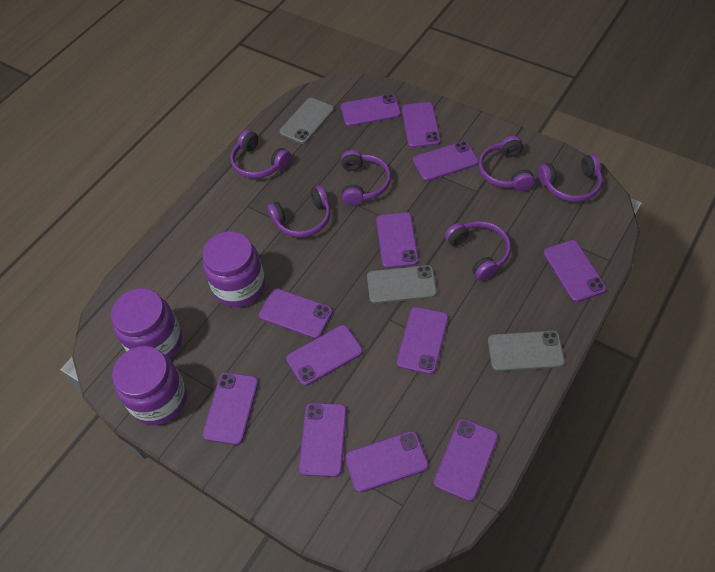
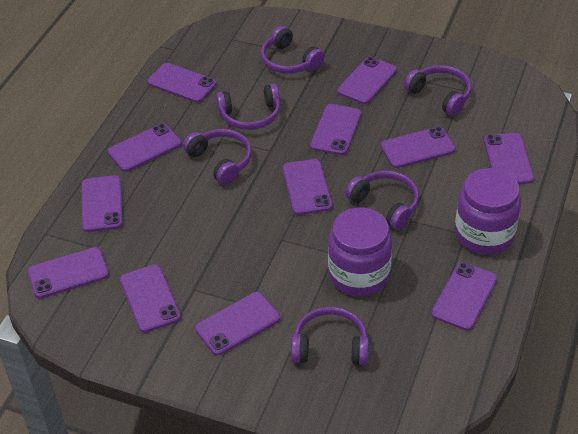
grey phone: [279,98,334,144] [367,265,437,304] [488,331,565,371] = 3 -> none = 0
purple jar: [111,288,182,359] [112,346,187,425] [202,231,265,307] = 3 -> [328,207,392,296] [455,168,521,255] = 2

